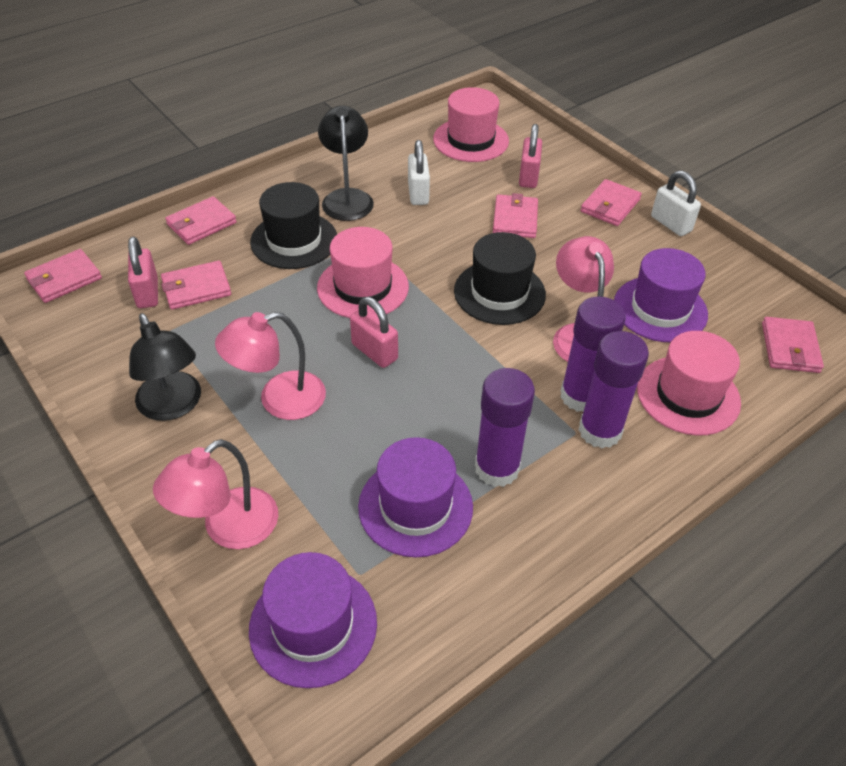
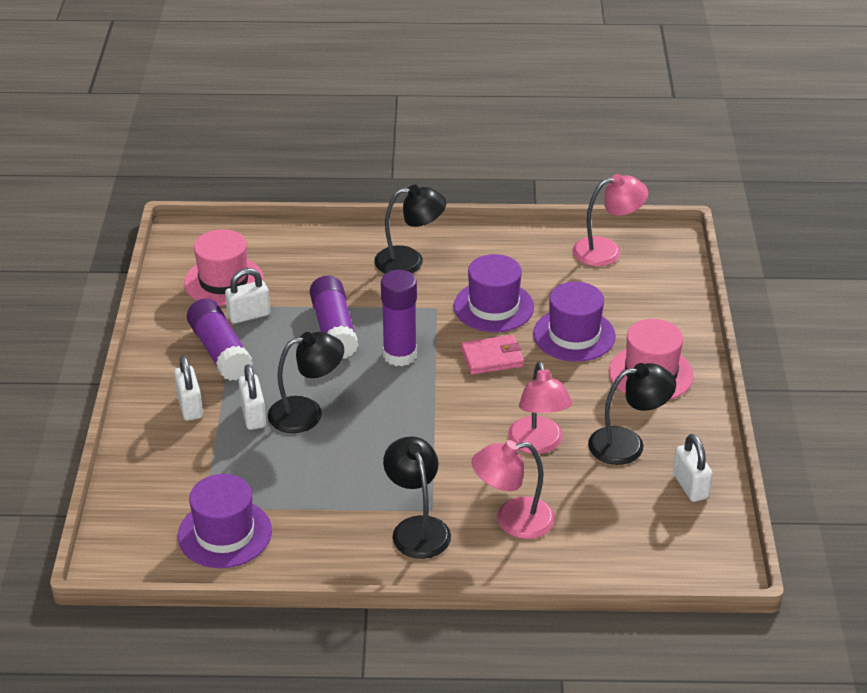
black hat: [250,182,337,269] [454,232,546,325] = 2 -> none = 0
black lamp: [129,313,201,421] [318,106,374,221] = 2 -> [268,332,344,433] [374,185,446,274] [383,436,451,559] [588,363,676,465] = 4
pink hat: [317,227,409,318] [433,87,509,162] [637,331,741,436] = 3 -> [184,229,263,306] [609,319,694,400] = 2
pink padlock: [128,237,158,308] [350,297,398,368] [519,124,542,188] = 3 -> none = 0
pink wallet: [24,249,102,303] [161,261,231,310] [165,196,237,245] [493,193,538,238] [580,179,642,226] [762,317,824,373] = 6 -> [461,335,524,375] = 1
white padlock: [408,140,430,205] [651,171,701,236] = 2 -> [174,356,203,421] [225,268,270,324] [238,364,266,430] [673,434,712,502] = 4

